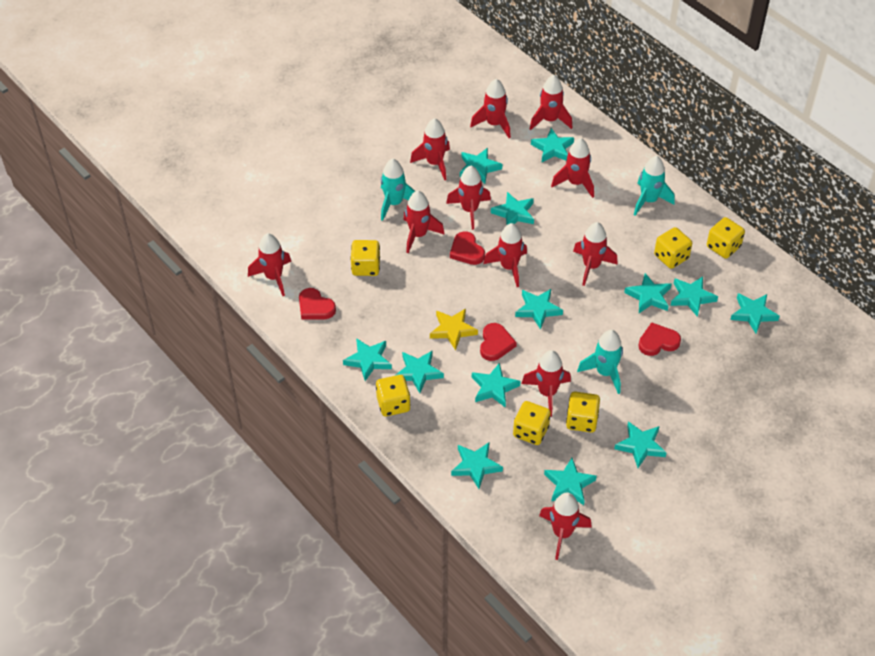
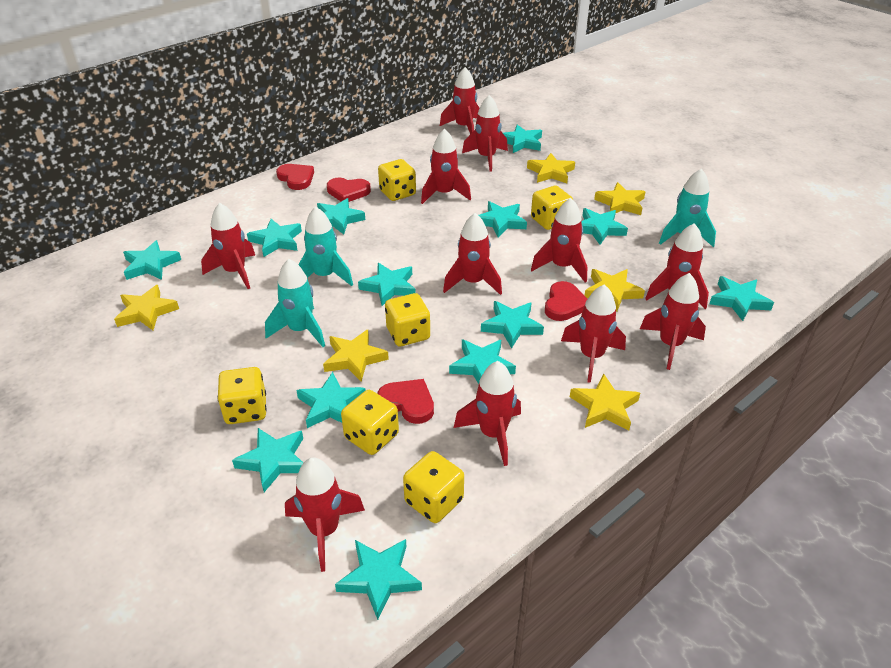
yellow star: [430,308,478,351] = 1 -> [114,285,179,330] [323,330,389,382] [527,153,575,183] [570,374,640,430] [584,269,645,312] [594,182,646,215] = 6

